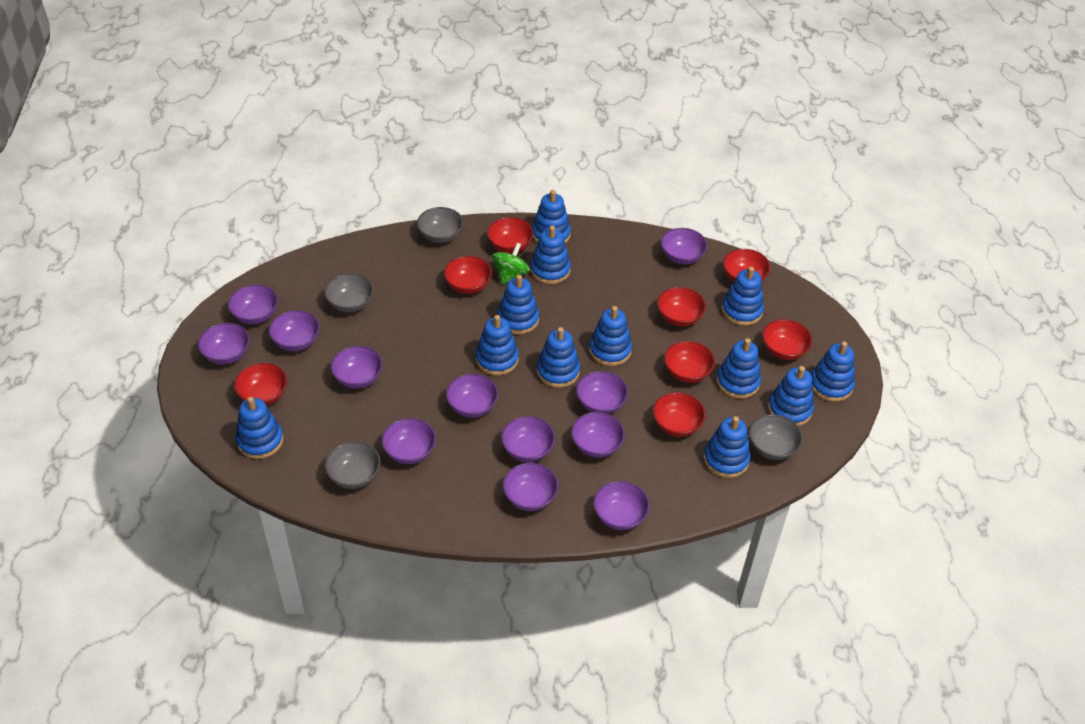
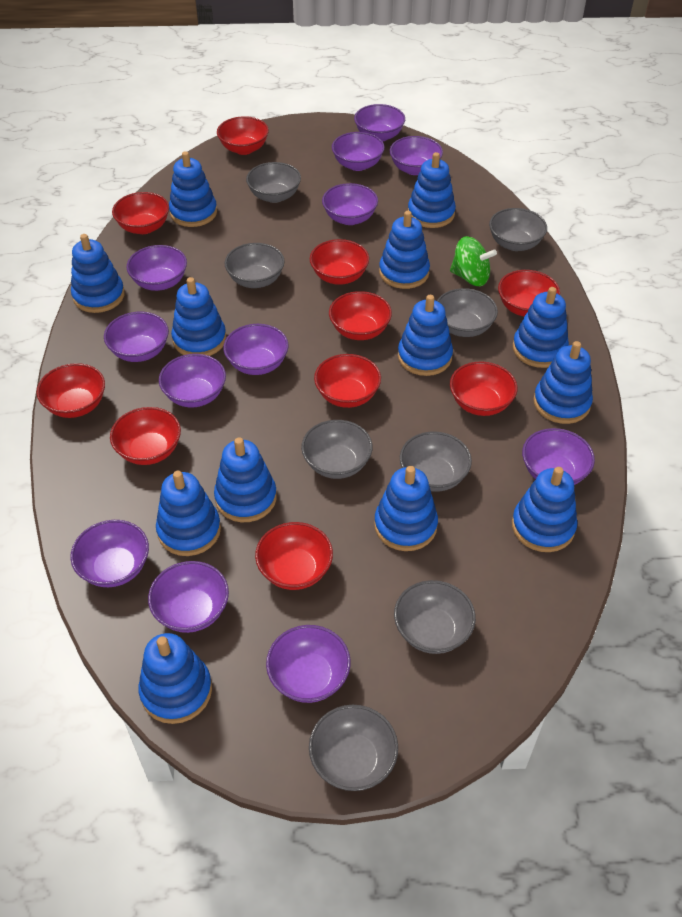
blue stacking toy: [235,397,283,459] [475,315,519,375] [497,275,539,335] [530,226,571,284] [532,190,571,244] [536,327,580,388] [589,306,632,366] [703,416,751,478] [716,338,761,399] [722,267,764,326] [768,366,814,426] [811,341,855,402] = 12 -> [71,234,125,313] [138,633,212,724] [156,471,221,556] [169,151,217,227] [171,277,226,356] [214,437,277,522] [374,466,438,551] [379,211,430,289] [398,295,453,376] [408,152,456,228] [512,467,577,552] [513,287,569,368] [533,341,593,424] = 13
grey bowl: [324,273,374,312] [325,441,381,489] [417,207,463,243] [749,414,803,460] = 4 -> [225,243,285,288] [246,162,301,203] [301,420,373,479] [309,705,398,791] [394,580,476,654] [400,432,472,492] [437,288,498,337] [489,208,547,251] = 8
red bowl: [234,363,287,405] [444,256,492,294] [487,217,534,253] [653,392,706,437] [657,287,706,326] [664,341,715,383] [723,249,771,282] [762,319,812,360] = 8 -> [36,363,105,418] [110,407,181,465] [112,192,169,234] [217,116,269,155] [255,522,333,590] [310,239,369,285] [314,354,381,408] [329,291,392,340] [450,361,518,416] [498,270,560,317] = 10

